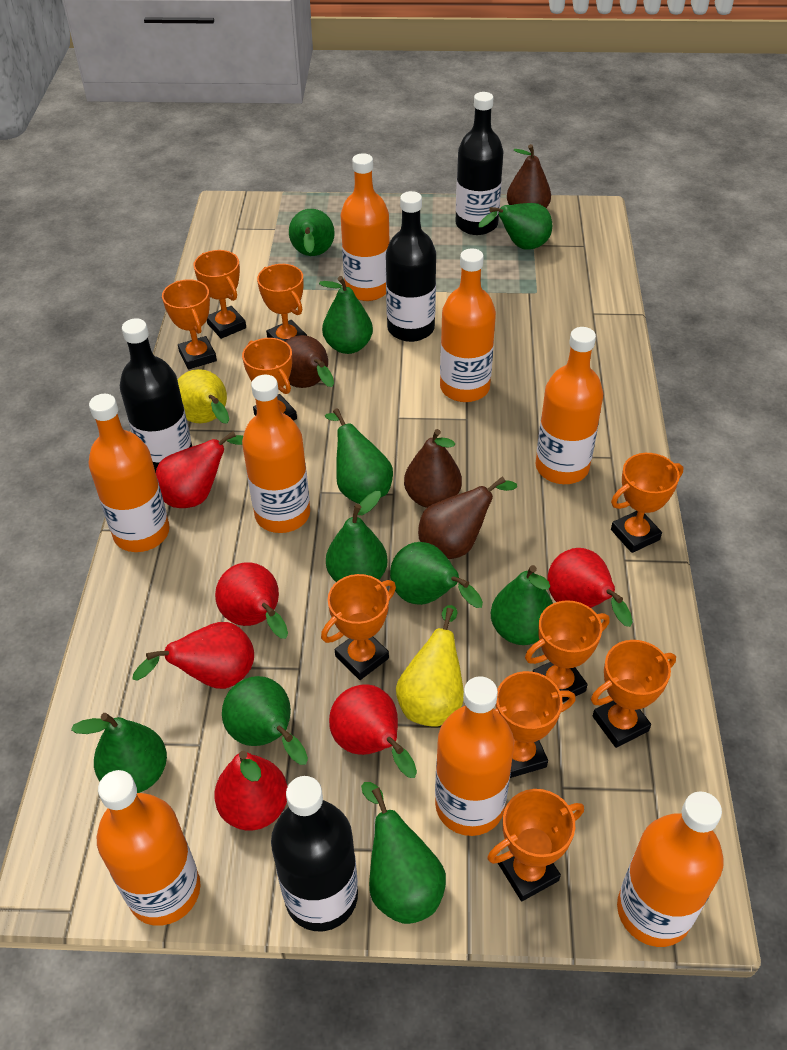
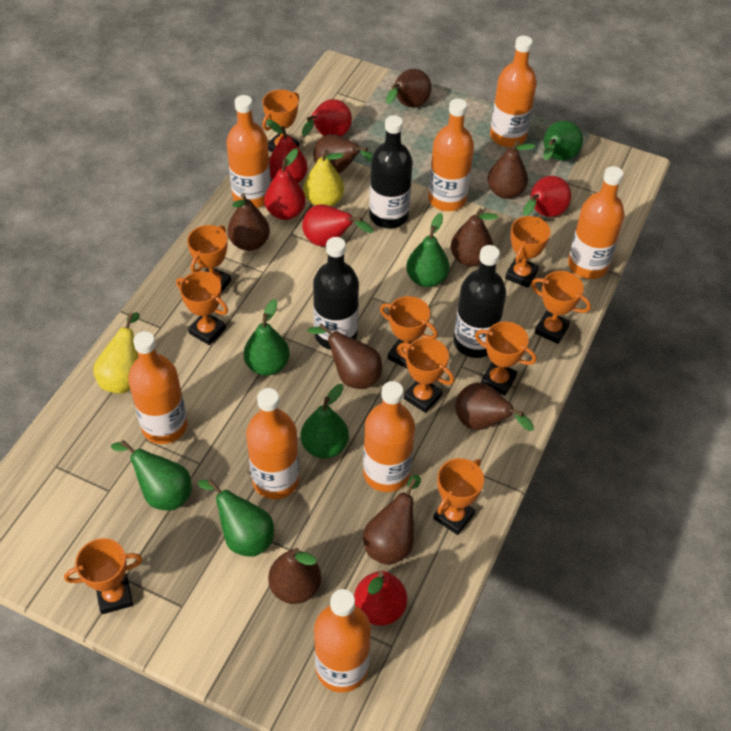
black bottle: [120,318,192,473] [271,776,358,931] [386,191,436,342] [455,92,503,235] = 4 -> [313,237,359,350] [369,115,413,229] [454,245,506,358] = 3
brown pear: [285,335,334,388] [404,429,462,508] [418,477,517,559] [507,144,551,208] = 4 -> [227,193,270,251] [268,548,321,604] [308,323,382,389] [313,134,373,173] [363,475,421,565] [386,69,431,107] [451,208,498,267] [455,383,534,431] [488,140,536,199] = 9
green pear: [71,713,167,793] [222,676,308,765] [289,209,335,256] [319,276,373,354] [325,408,393,504] [326,491,388,582] [361,782,446,924] [390,542,483,608] [478,203,552,250] [491,565,553,645] = 10 -> [111,440,192,511] [198,479,274,557] [244,299,290,376] [301,384,349,458] [406,213,449,287] [543,121,583,160] = 6

